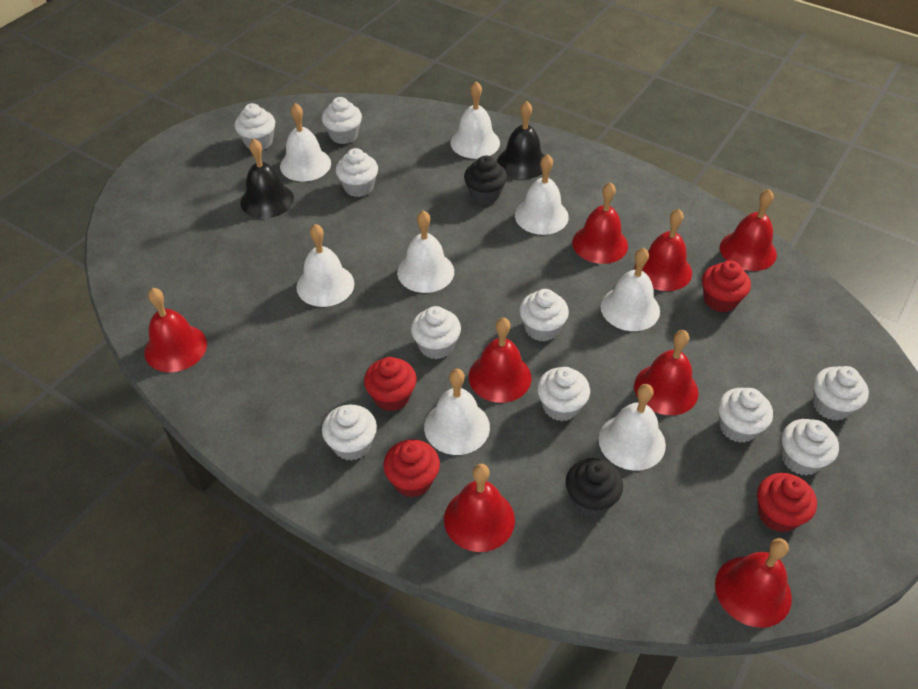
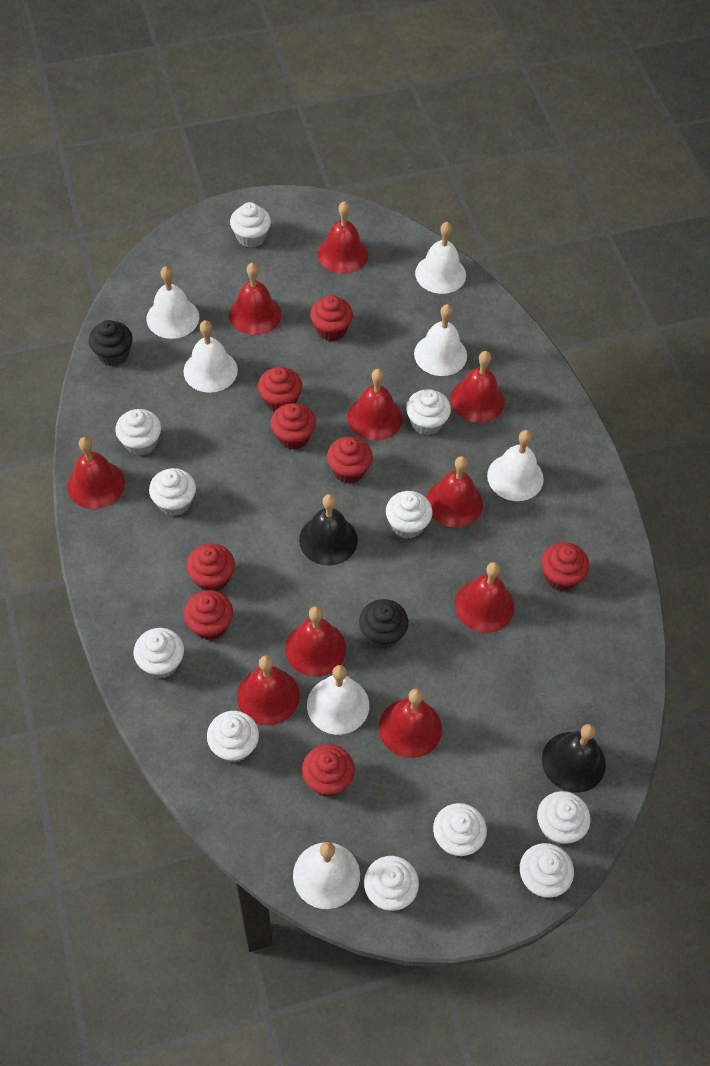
red bell: [145,288,207,372] [444,464,515,552] [469,317,531,403] [572,182,628,264] [634,330,698,415] [635,209,692,291] [715,538,792,628] [720,189,777,271] = 8 -> [67,437,125,509] [229,263,281,335] [237,655,300,725] [285,606,346,677] [318,201,368,274] [347,369,402,441] [379,689,442,758] [426,456,483,527] [450,351,504,423] [455,562,514,633] = 10
red cupcake: [364,357,417,411] [383,439,440,497] [702,260,751,312] [757,473,817,532] = 4 -> [184,590,233,640] [186,543,235,591] [258,367,302,412] [271,403,316,450] [302,744,355,797] [310,295,353,341] [327,437,373,483] [541,542,589,591] = 8
white bell: [280,103,331,181] [296,224,355,307] [397,210,454,293] [424,369,490,455] [450,81,500,159] [515,154,569,235] [599,384,666,470] [601,248,660,331] = 8 -> [146,266,199,339] [183,320,238,393] [293,842,360,909] [307,665,369,735] [414,304,467,376] [415,222,466,294] [487,430,544,501] = 7
white cupcake: [235,103,275,150] [322,97,362,144] [322,405,377,461] [336,148,378,197] [411,306,461,359] [519,289,569,341] [537,367,590,421] [718,388,773,443] [782,419,839,476] [813,366,869,421] = 10 -> [115,409,161,456] [134,628,184,679] [149,468,196,516] [207,711,259,763] [230,202,271,248] [364,856,419,911] [386,491,432,539] [406,389,451,435] [433,803,487,857] [520,843,574,898] [537,791,590,844] = 11

